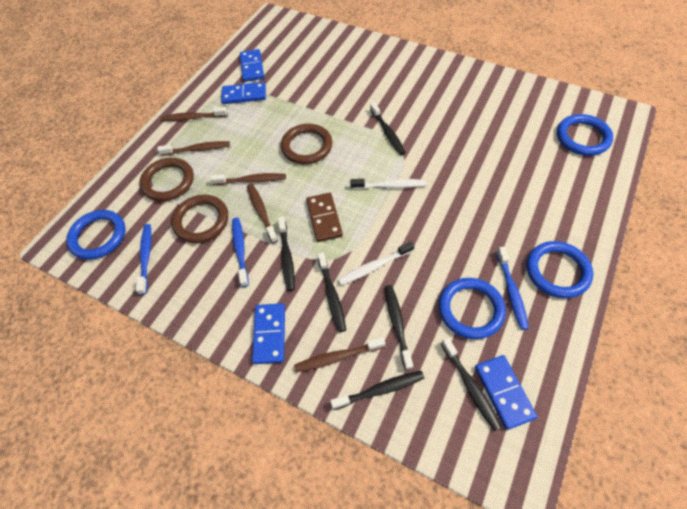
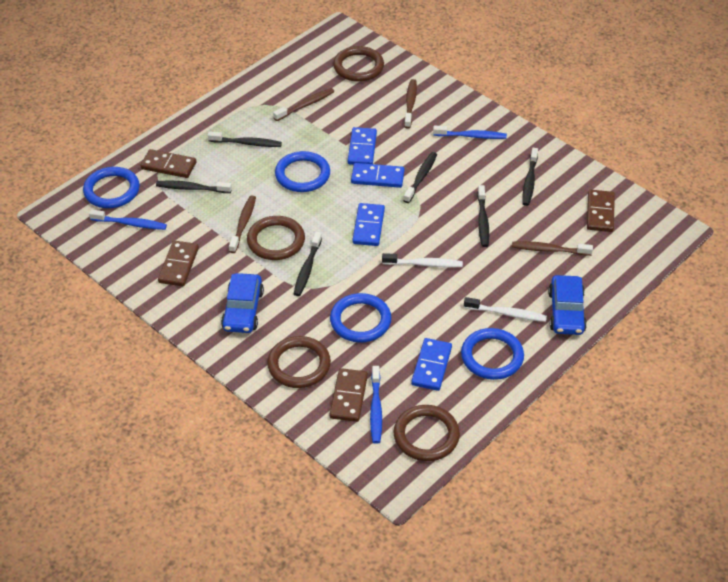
blue car: none = 0 -> [221,273,264,333] [548,275,587,335] = 2
brown domino: [306,193,343,242] = 1 -> [140,149,196,178] [158,241,199,286] [329,368,368,422] [587,190,615,232] = 4
brown ring: [139,158,194,201] [171,195,228,243] [281,124,332,164] = 3 -> [247,216,305,260] [267,336,331,388] [333,46,384,82] [393,405,460,461] = 4
brown toothbrush: [157,141,230,156] [161,107,227,121] [211,173,286,185] [247,184,278,243] [294,337,385,372] = 5 -> [229,195,256,253] [273,88,334,121] [404,79,417,128] [512,241,593,256] = 4

